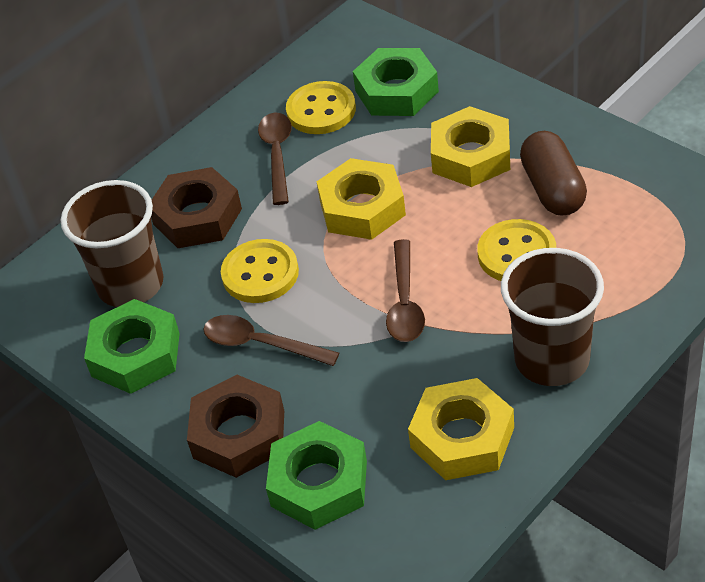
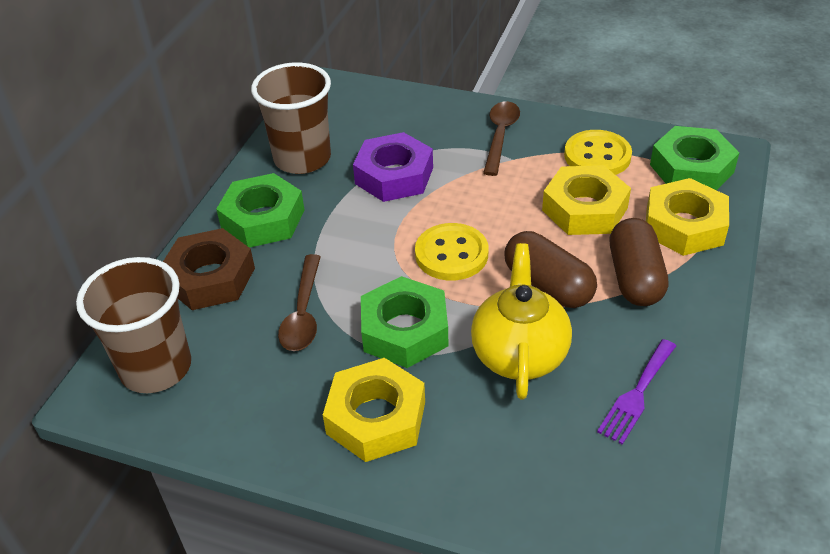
brown capsule: [520,131,587,216] = 1 -> [504,231,597,308] [610,218,668,306] = 2
brown nut: [151,167,242,248] [187,375,284,478] = 2 -> [163,228,255,310] = 1
brown spoon: [203,315,339,366] [258,113,292,205] [386,239,425,342] = 3 -> [278,254,321,351] [483,101,520,176] = 2
purple fork: none = 0 -> [597,339,676,445] = 1
purple nut: none = 0 -> [353,132,433,202] = 1
yellow button: [221,239,299,303] [286,81,356,134] [477,219,556,281] = 3 -> [415,223,488,281] [564,130,632,175] = 2
yellow teapot: none = 0 -> [471,243,572,400] = 1

